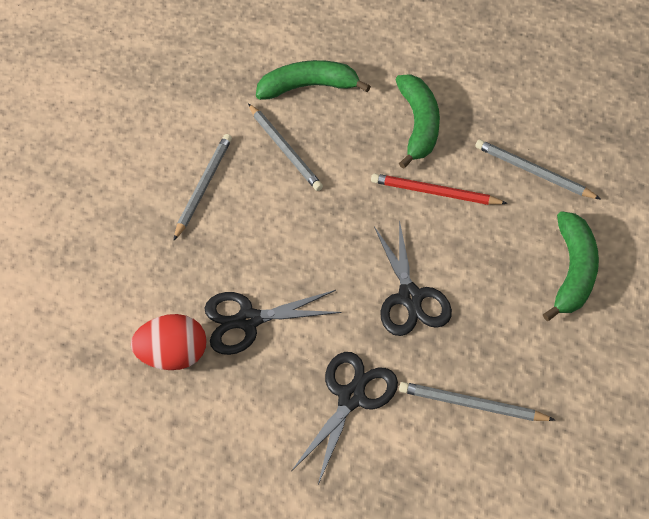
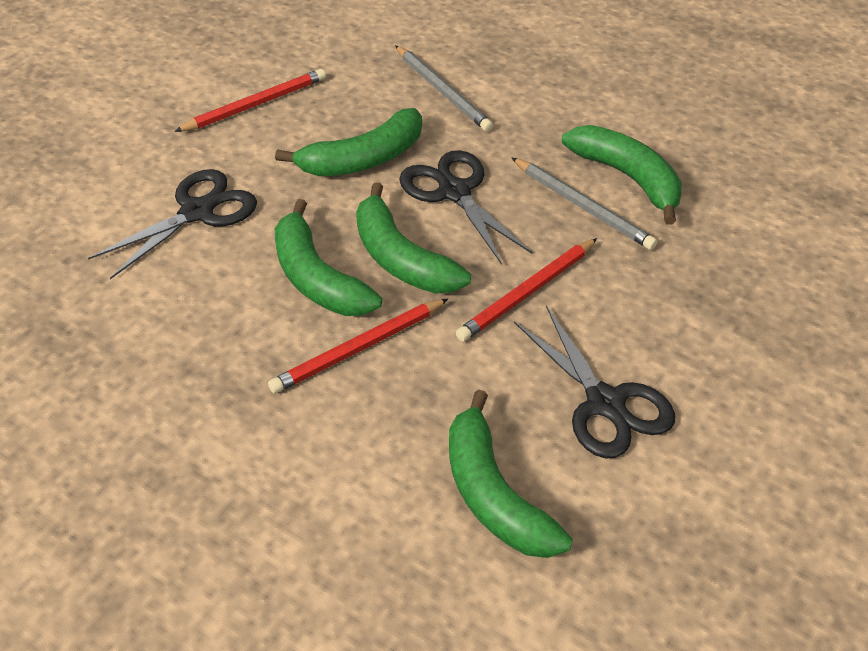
green banana: [256,60,371,100] [396,75,440,169] [543,211,599,321] = 3 -> [275,108,422,176] [275,199,382,316] [356,182,471,294] [449,390,573,558] [562,125,682,225] = 5
grey pencil: [173,134,232,241] [248,103,323,191] [399,382,555,421] [475,140,600,199] = 4 -> [395,45,493,132] [512,158,657,250] = 2
red egg: [131,314,207,370] = 1 -> none = 0
red pencil: [371,173,508,205] = 1 -> [174,69,326,132] [268,298,448,393] [456,238,597,342] = 3

